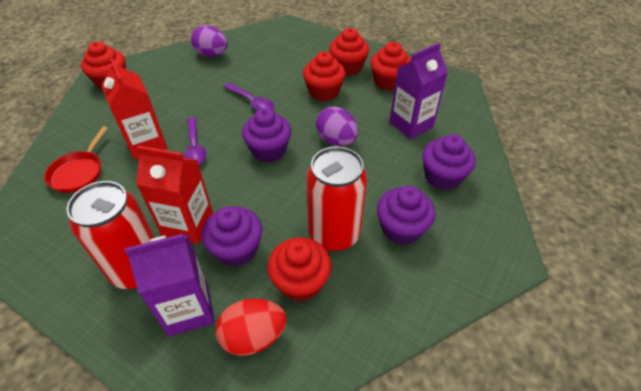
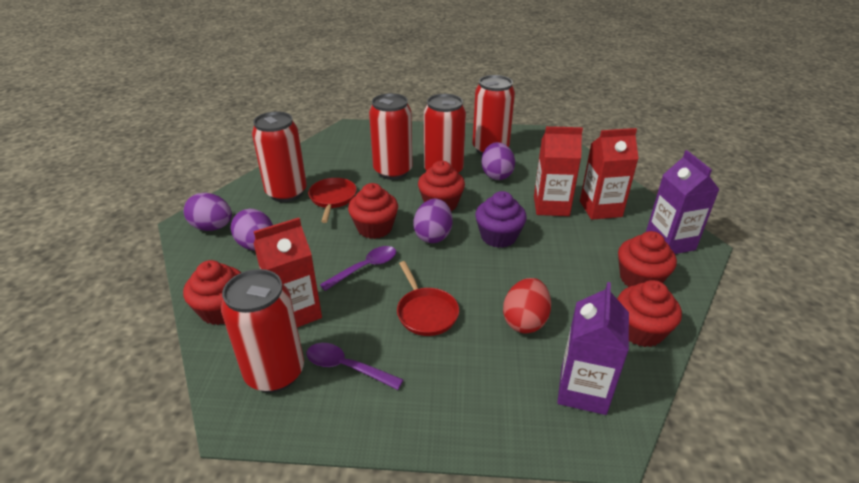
purple cupcake: [201,206,262,267] [242,108,291,162] [377,186,435,245] [422,134,476,190] = 4 -> [475,191,527,248] = 1
purple egg: [191,25,228,57] [316,106,358,146] = 2 -> [184,193,232,231] [231,209,273,250] [413,199,452,243] [481,142,515,180] = 4
red can: [67,181,155,289] [306,146,367,252] = 2 -> [221,269,304,393] [252,111,307,202] [369,93,413,180] [424,94,466,173] [472,75,515,155] = 5
red carton: [101,58,167,160] [136,146,213,244] = 2 -> [254,218,322,327] [534,126,583,216] [580,128,639,220] = 3
red pan: [44,126,108,193] = 1 -> [308,178,357,223] [397,261,459,336] = 2

